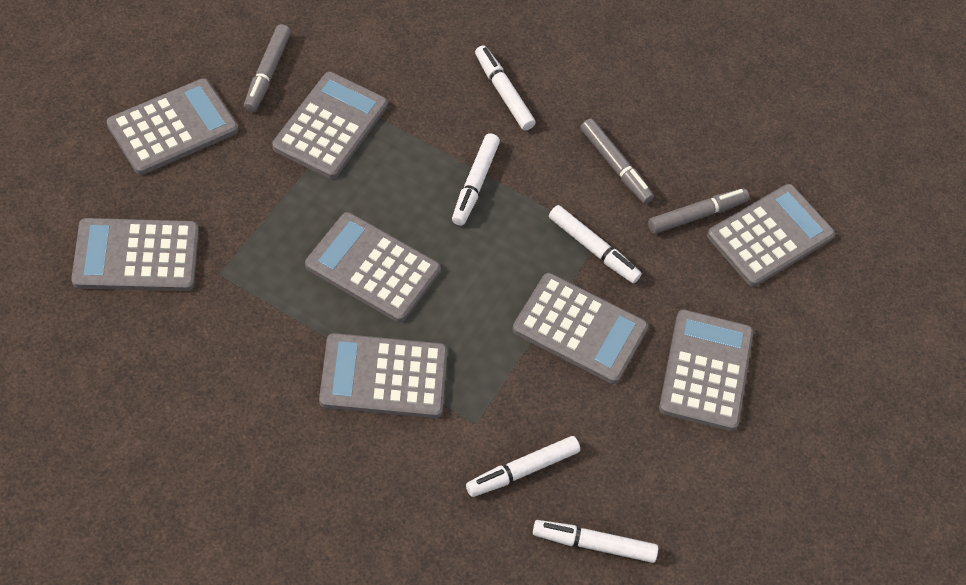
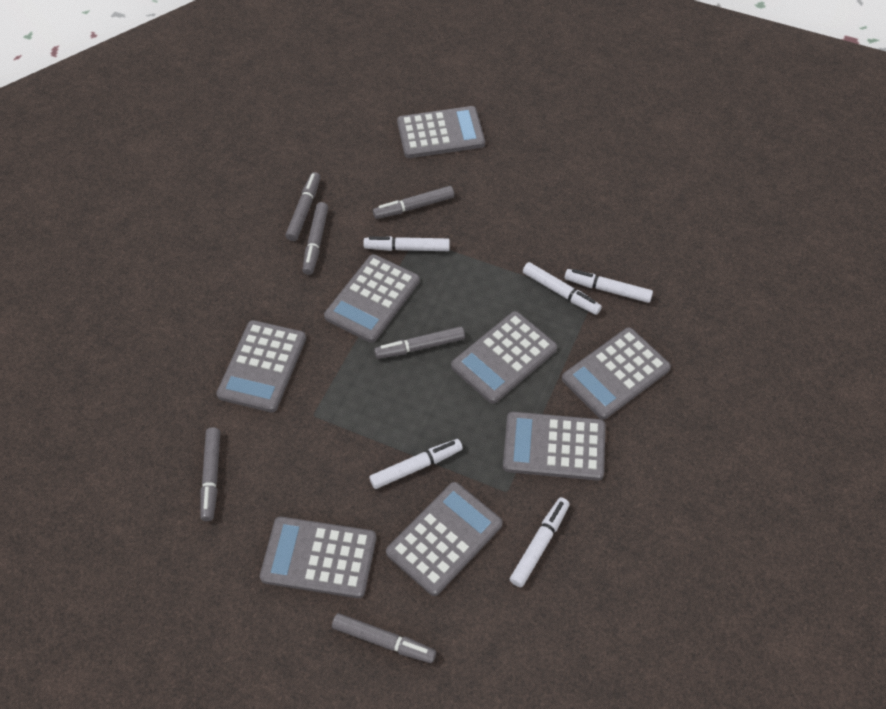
grey marker: [244,24,291,112] [581,119,654,204] [648,188,749,234] = 3 -> [200,427,220,521] [286,172,320,241] [302,202,328,275] [332,613,436,663] [373,186,454,219] [374,326,465,359] = 6

